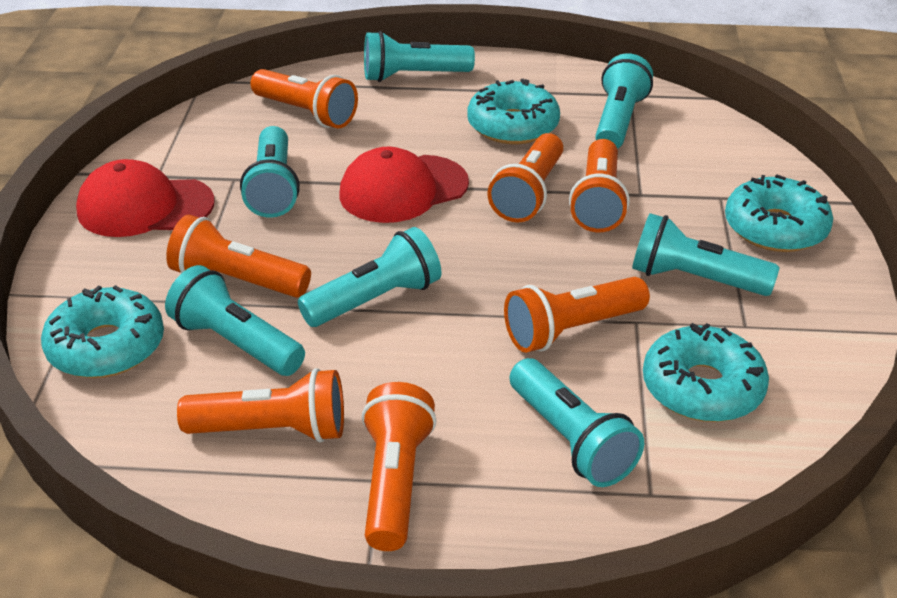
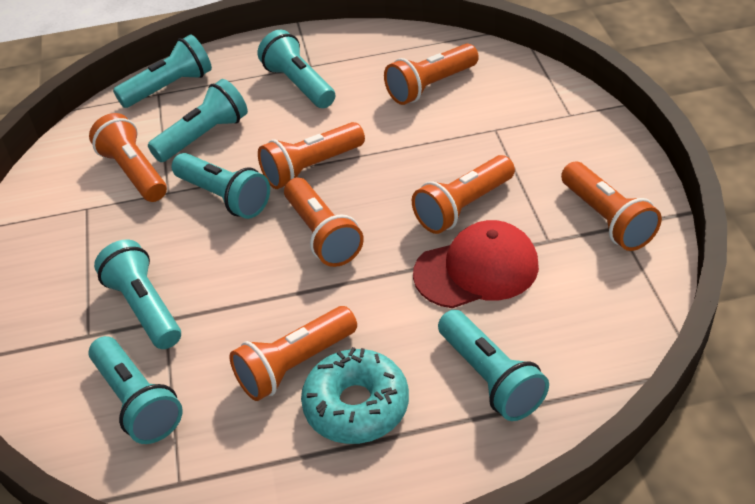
red cap: [76,159,214,237] [340,147,469,223] = 2 -> [413,220,539,308] = 1
turquoise donut: [41,285,164,378] [468,79,560,144] [643,323,769,422] [725,174,833,252] = 4 -> [301,347,409,444] = 1

